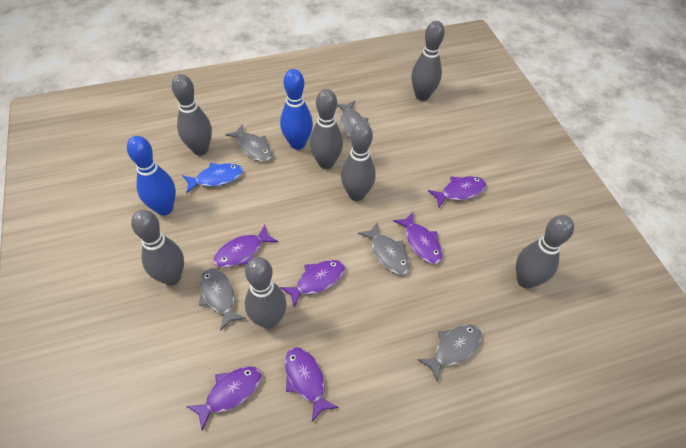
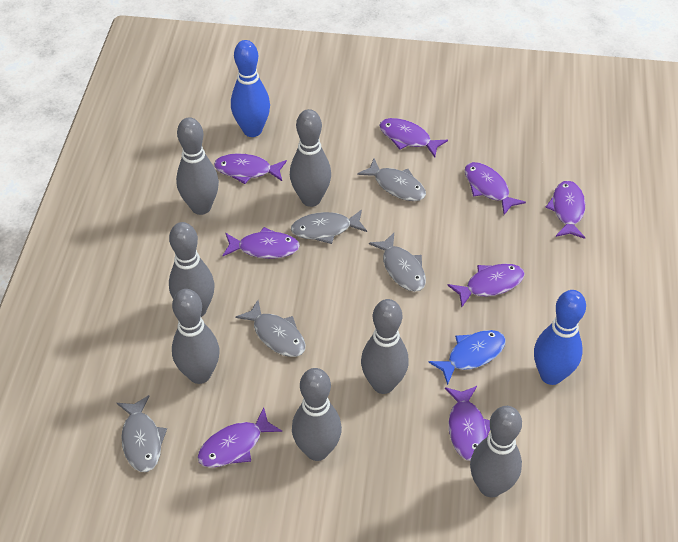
purple fish: [187,366,262,431] [213,225,278,268] [280,260,345,307] [285,347,339,422] [393,212,443,264] [428,176,486,208] = 6 -> [197,408,282,468] [214,153,287,184] [222,227,300,259] [379,118,448,157] [445,386,490,461] [447,264,525,307] [464,162,526,215] [545,181,585,239] = 8

